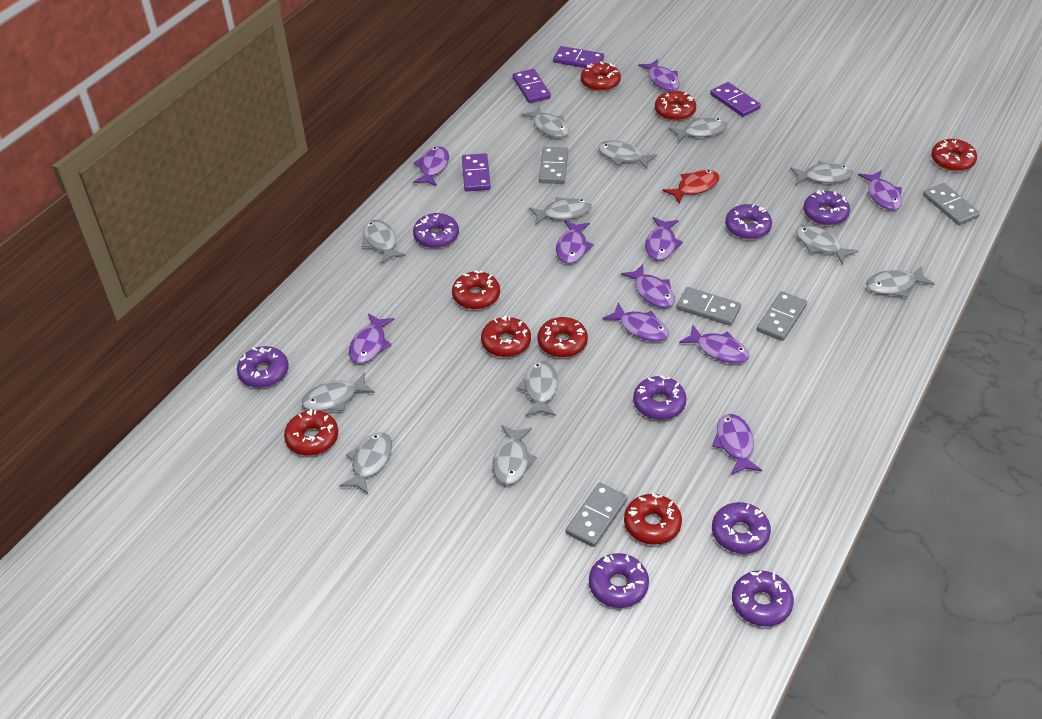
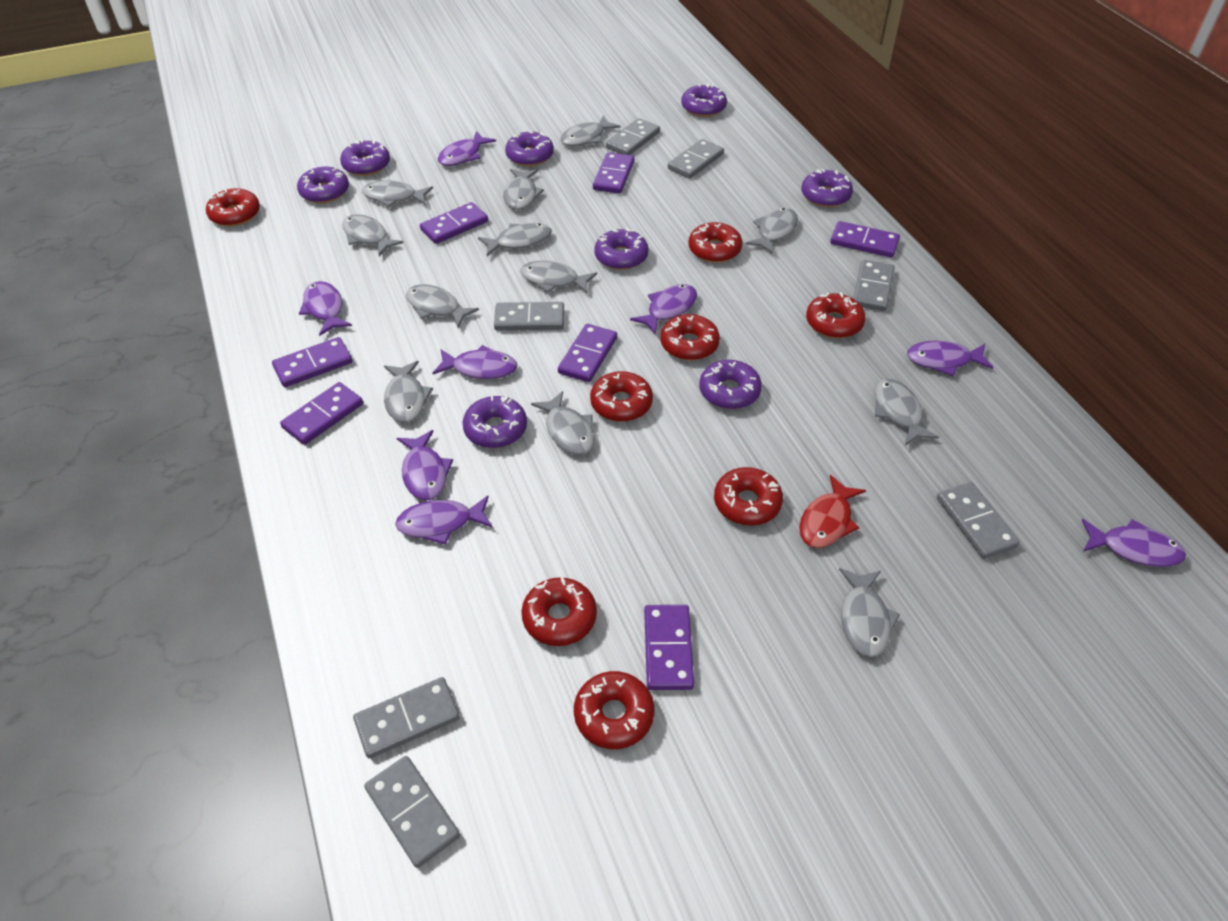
grey domino: [539,147,568,184] [566,483,627,547] [676,287,741,326] [756,291,807,341] [923,183,980,225] = 5 -> [353,677,460,758] [364,756,460,868] [494,302,564,331] [606,118,660,155] [668,139,724,179] [853,260,895,311] [937,482,1020,559] = 7
purple domino: [462,153,491,191] [513,69,551,103] [553,46,604,68] [710,82,761,117] = 4 -> [272,337,352,387] [280,382,363,445] [420,202,488,244] [558,324,617,382] [593,152,634,194] [644,605,694,690] [830,221,900,258] = 7
purple fish: [349,313,395,364] [413,146,449,186] [556,220,594,264] [602,303,669,342] [621,264,675,308] [638,59,680,91] [645,217,683,260] [679,325,750,364] [712,414,762,475] [858,170,902,210] = 10 -> [299,281,352,336] [395,496,493,545] [397,430,453,500] [433,345,517,379] [438,131,496,166] [630,284,697,335] [907,340,994,376] [1081,519,1186,567] = 8

